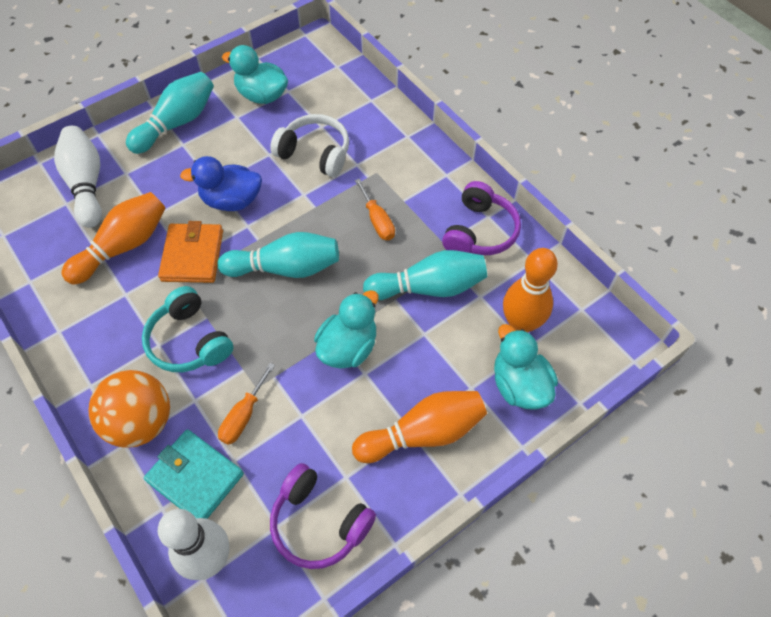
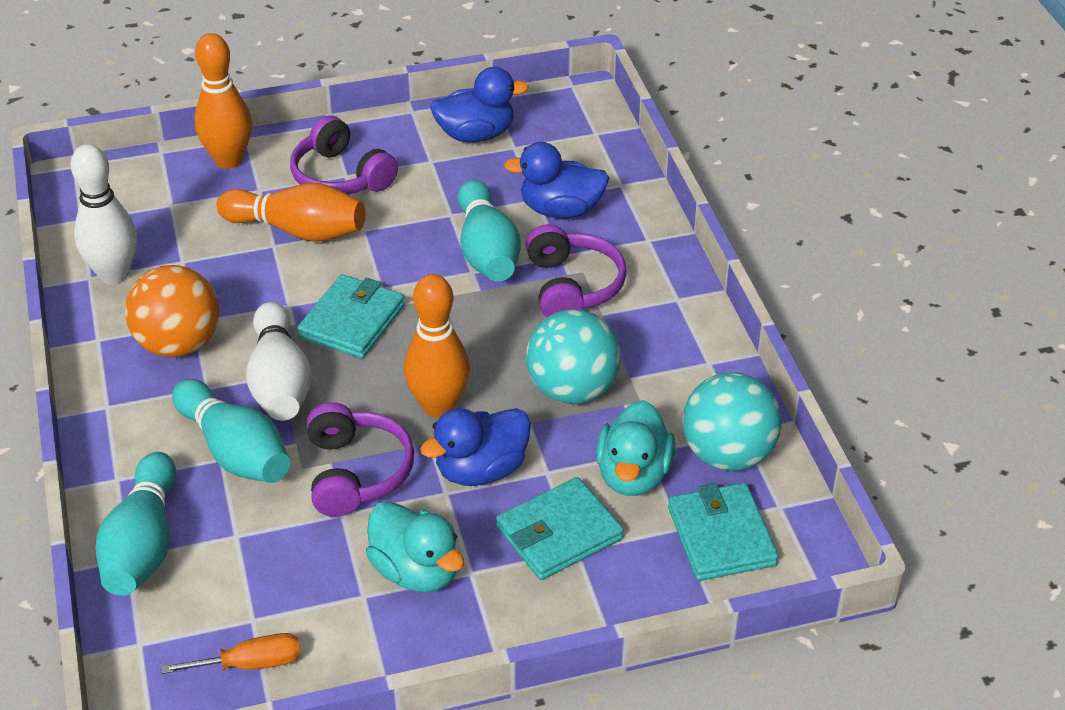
blue duck: [180,156,262,211] = 1 -> [420,408,531,486] [430,67,529,142] [504,142,609,218] = 3
orange screwdriver: [218,363,275,445] [355,179,395,240] = 2 -> [161,633,300,674] = 1
orange wallet: [158,221,223,283] = 1 -> none = 0
purple headphones: [270,463,376,569] [442,181,521,255] = 2 -> [290,115,398,195] [307,402,414,517] [526,224,627,317] = 3
turquoise ball: none = 0 -> [526,309,621,404] [682,372,782,471] = 2
turquoise duck: [222,45,288,104] [314,290,378,369] [494,324,558,410] = 3 -> [366,501,464,592] [596,400,675,496] = 2
turquoise headphones: [142,286,233,372] = 1 -> none = 0
turquoise wallet: [144,429,244,519] = 1 -> [297,274,405,359] [496,477,624,580] [668,483,779,581] = 3
white headphones: [270,114,349,177] = 1 -> none = 0

